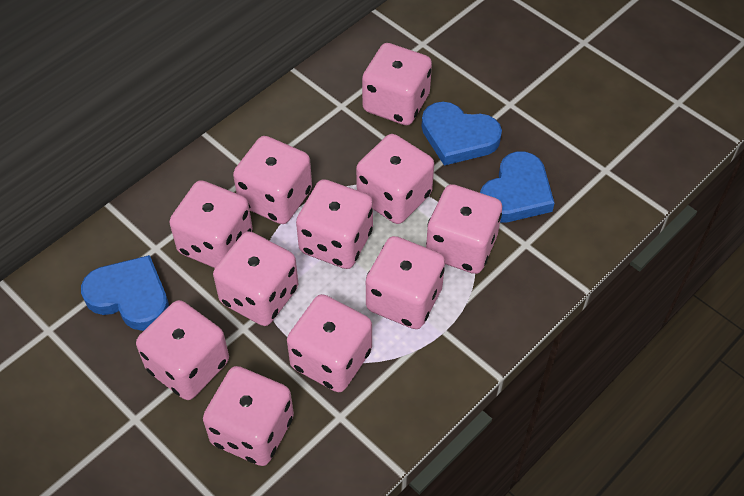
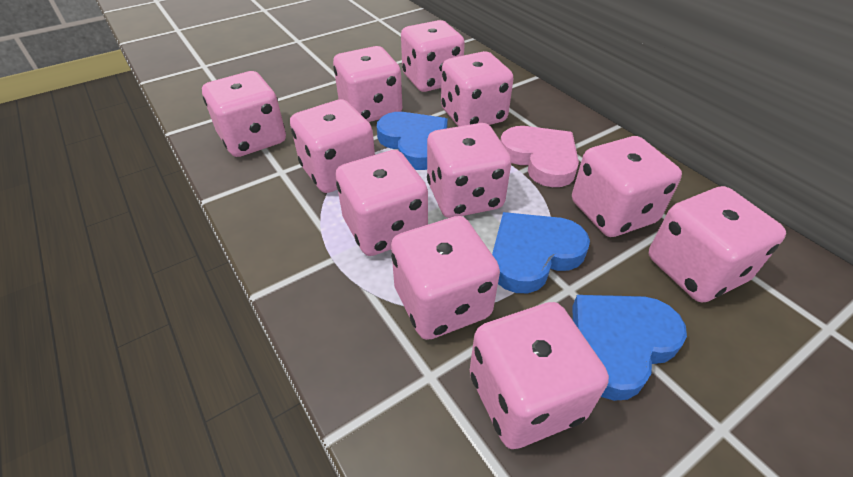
pink heart: none = 0 -> [500,126,579,187] = 1

